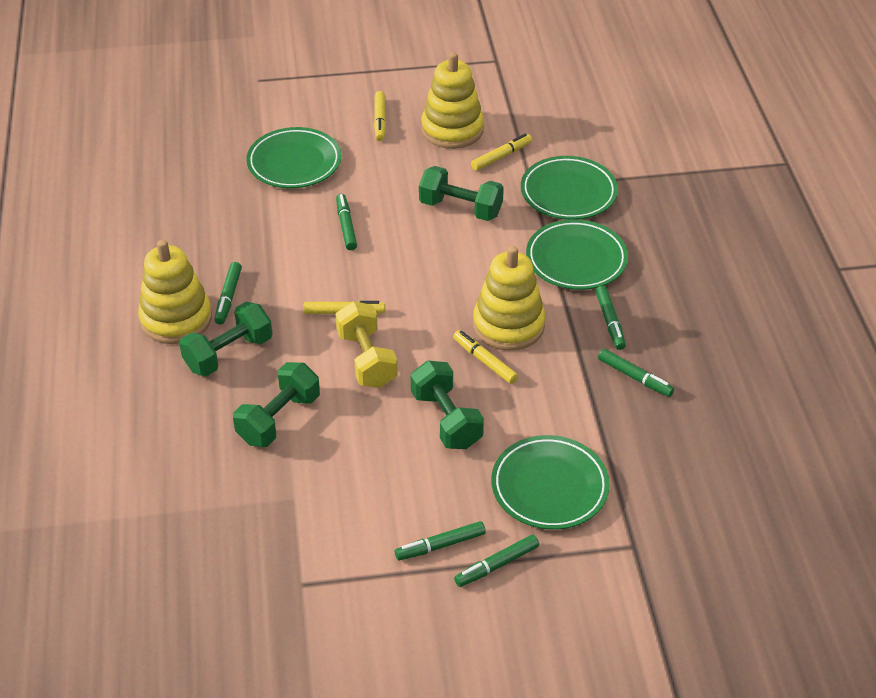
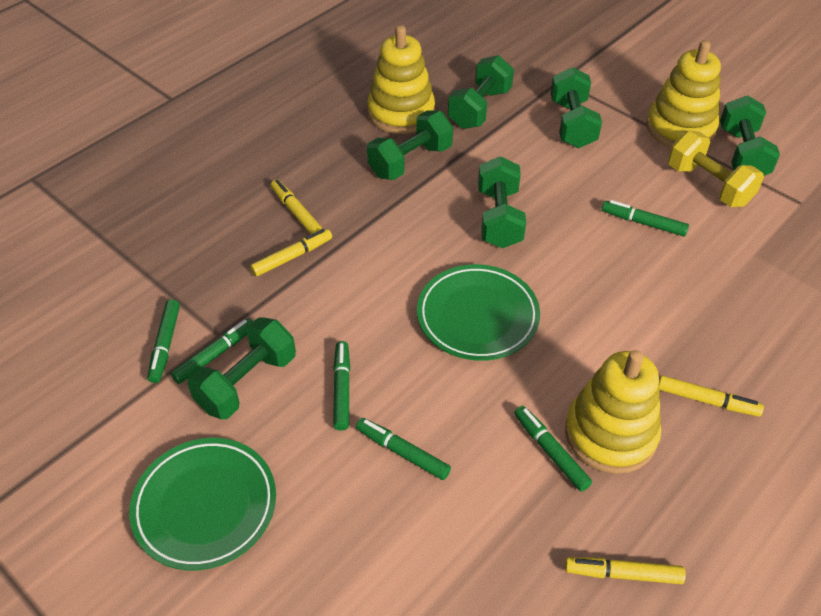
green dumbbell: [179,302,272,376] [233,362,320,447] [411,360,484,449] [419,166,504,221] = 4 -> [188,317,296,419] [367,111,453,180] [448,55,514,129] [478,156,526,248] [551,67,602,148] [720,95,780,176] = 6
green plate: [246,127,341,188] [491,435,610,530] [521,156,618,220] [526,219,628,290] = 4 -> [129,438,276,570] [417,264,540,361] = 2

